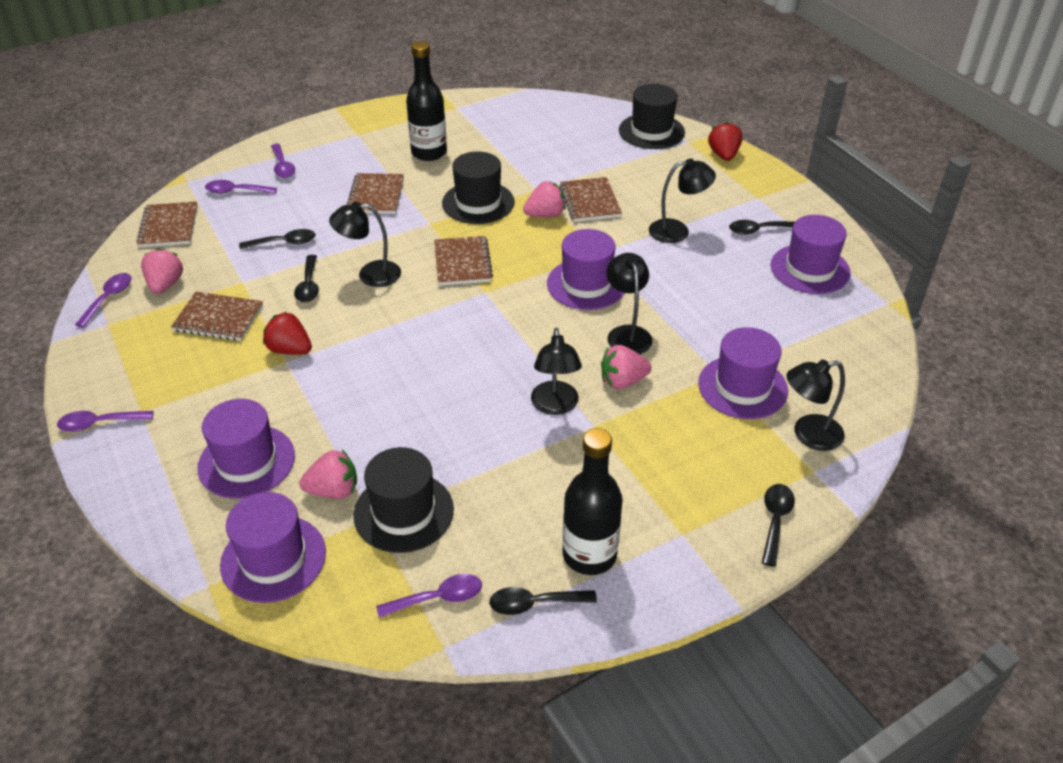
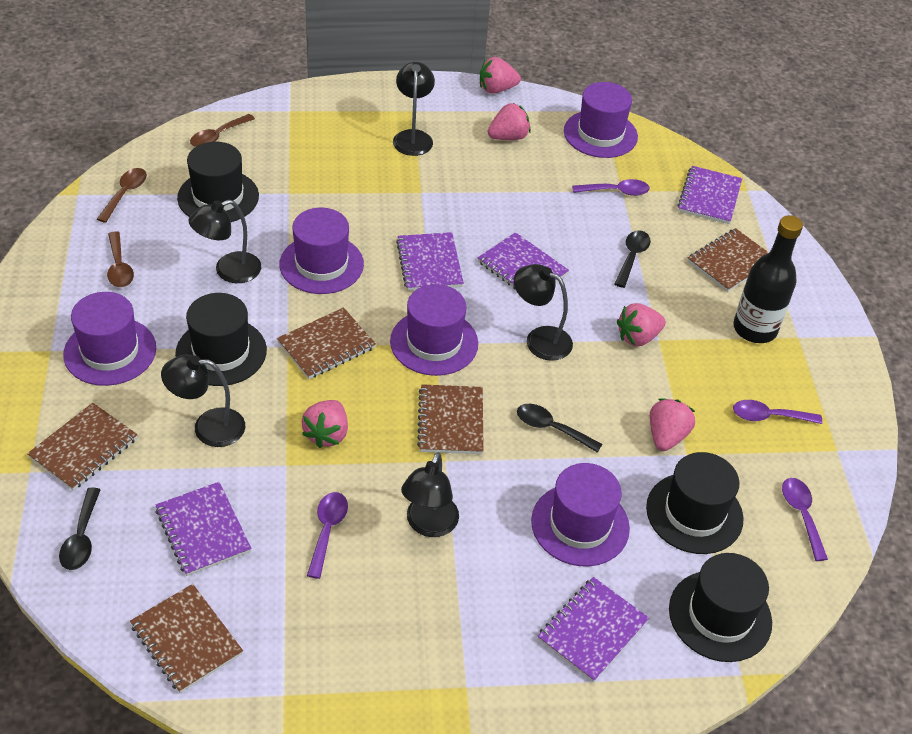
black bottle: [406,41,447,161] [562,428,623,575] = 2 -> [733,215,803,343] = 1
black hat: [353,447,454,553] [442,151,515,224] [619,84,685,149] = 3 -> [175,293,267,386] [177,142,259,222] [646,452,744,554] [669,553,772,662] = 4
black spoon: [239,229,316,249] [294,255,319,303] [489,587,597,615] [729,220,795,235] [762,484,795,567] = 5 -> [59,487,101,570] [517,404,602,453] [615,230,651,288] = 3
brown spoon: none = 0 -> [97,168,147,223] [107,231,134,287] [190,114,255,147] = 3
pink strawberry: [141,248,183,294] [299,450,357,499] [523,181,566,217] [601,345,652,389] = 4 -> [302,400,348,448] [480,57,521,94] [488,103,531,140] [617,303,666,346] [650,398,695,451] = 5
purple notebook: none = 0 -> [155,482,252,576] [396,232,464,291] [478,232,569,289] [537,577,649,682] [677,166,742,224] = 5
purple spoon: [57,411,153,432] [75,273,132,328] [205,180,277,194] [271,144,295,178] [376,574,482,618] = 5 -> [307,492,348,579] [572,179,650,196] [733,400,822,424] [782,478,828,561] = 4
red strawberry: [263,311,312,355] [708,122,743,161] = 2 -> none = 0

